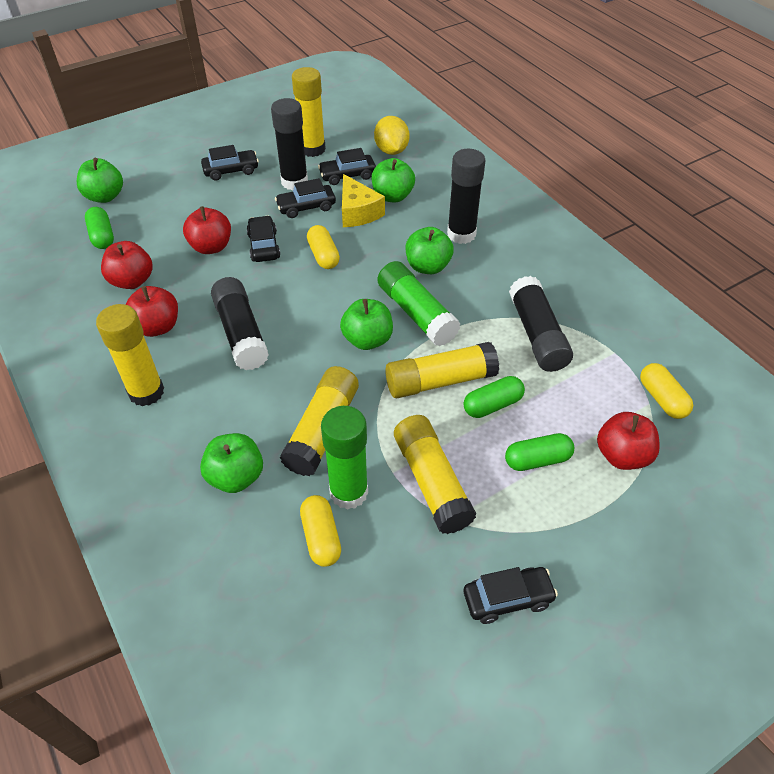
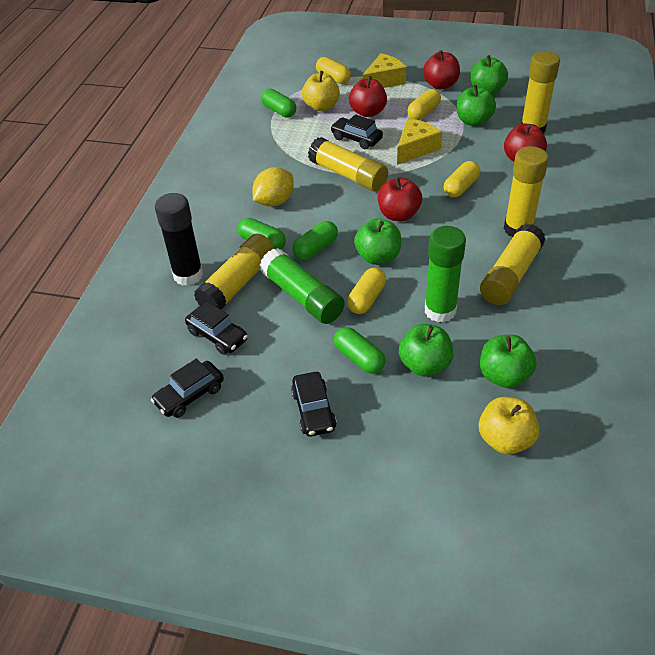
black car: [201,145,259,181] [247,215,280,262] [275,178,336,218] [318,148,376,185] [464,567,558,624] = 5 -> [151,358,224,418] [185,302,248,355] [291,372,337,437] [330,114,383,149] = 4
black glue stick: [211,277,269,370] [271,98,308,190] [447,149,486,244] [509,276,573,372] = 4 -> [155,193,203,286] = 1
green capsule: [85,207,114,249] [464,376,525,418] [505,433,574,471] = 3 -> [238,218,286,249] [261,88,296,118] [292,221,338,260] [334,327,385,374] = 4
yellow apple: none = 0 -> [302,71,340,111] [479,397,540,454] = 2
yellow capsule: [300,495,341,567] [307,225,340,269] [640,363,693,419] = 3 -> [316,57,351,84] [347,268,386,314] [407,89,441,120] [444,161,480,197] = 4
yellow cheese: [342,174,385,227] = 1 -> [362,53,406,88] [397,118,442,165] = 2

